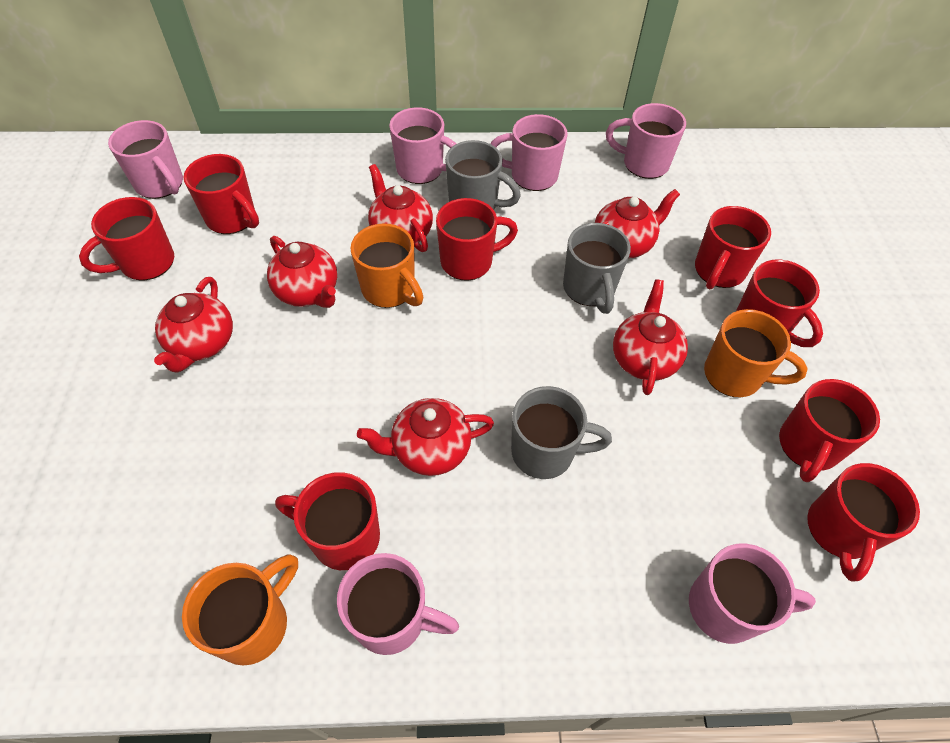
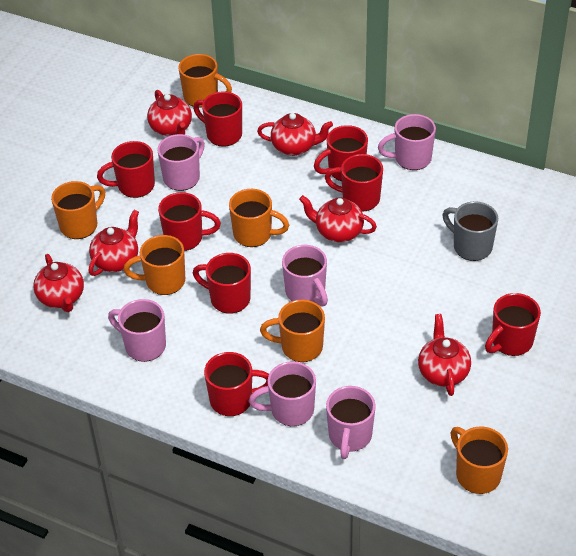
grey mug: [445,140,521,210] [511,386,612,479] [563,223,631,314] = 3 -> [443,201,498,261] = 1
orange mug: [182,555,298,665] [350,224,423,308] [704,309,808,397] = 3 -> [51,181,105,239] [123,235,185,295] [178,54,232,107] [229,189,289,247] [260,300,325,362] [451,427,508,494] = 6

